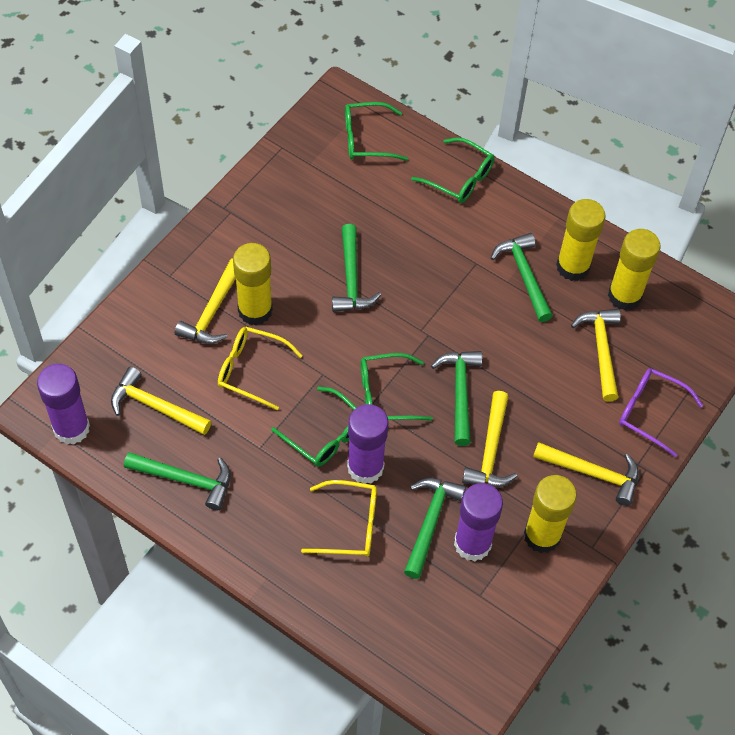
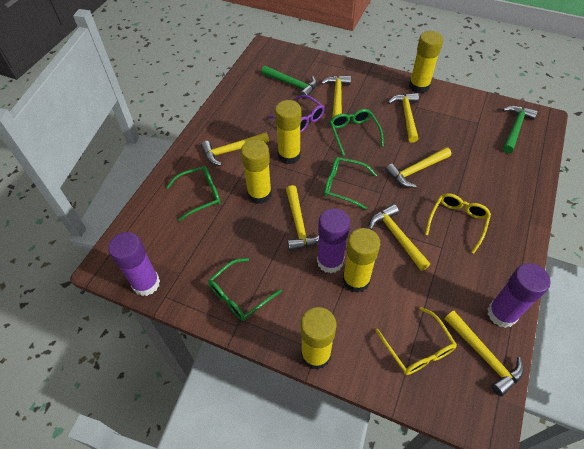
green hammer: [124,452,231,511] [332,224,381,312] [404,478,466,579] [431,351,482,446] [491,233,553,322] = 5 -> [261,66,317,99] [503,106,538,153] = 2
yellow glue stick: [233,243,273,325] [524,475,577,553] [556,199,606,281] [608,229,661,311] = 4 -> [241,139,272,204] [275,100,301,164] [301,307,337,370] [343,228,380,293] [409,31,443,93] = 5
yellow hammer: [111,366,212,435] [175,258,236,344] [462,391,517,487] [533,442,639,506] [571,309,621,401] = 5 -> [201,132,269,166] [286,185,319,251] [321,76,351,118] [369,204,430,271] [385,147,451,188] [388,93,419,143] [445,311,524,397] = 7

